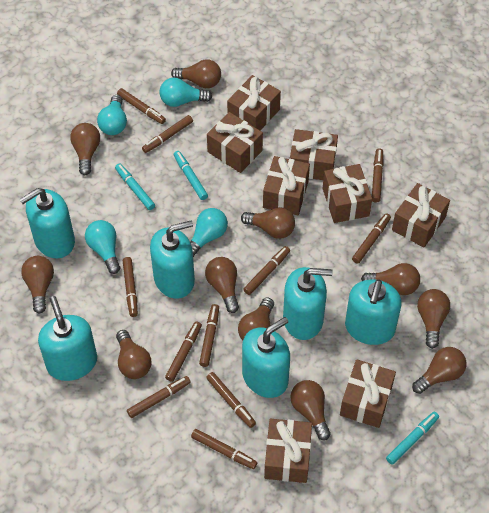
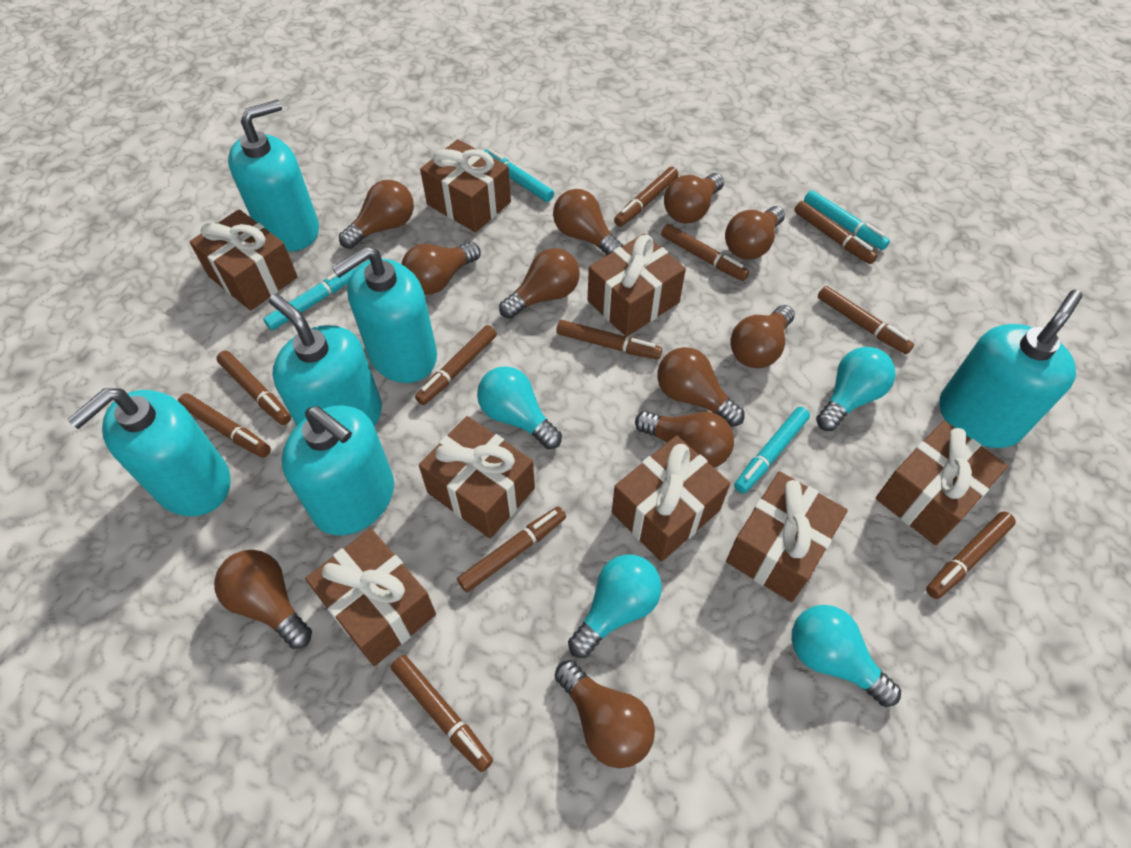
turquoise marker: [115,163,155,210] [174,151,208,200] [386,412,439,465] = 3 -> [263,268,355,330] [484,148,554,202] [734,407,810,493] [804,190,890,250] = 4

